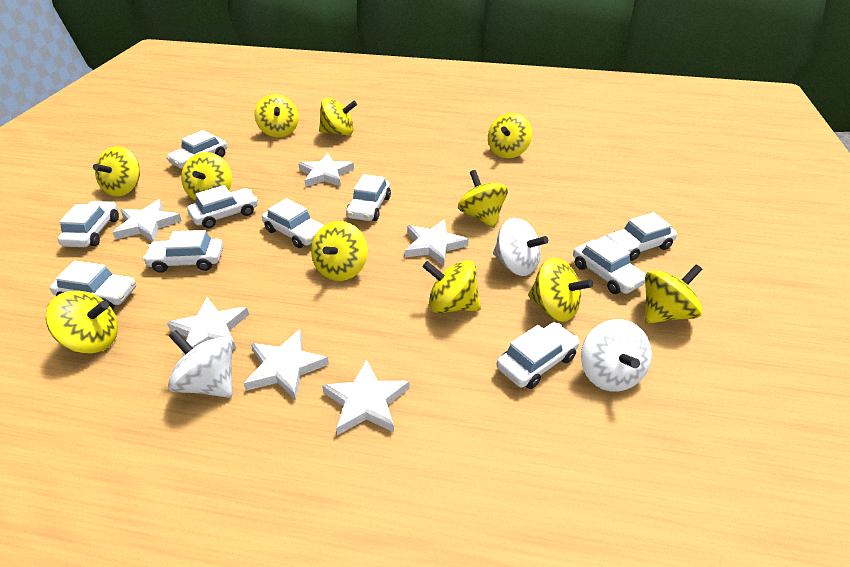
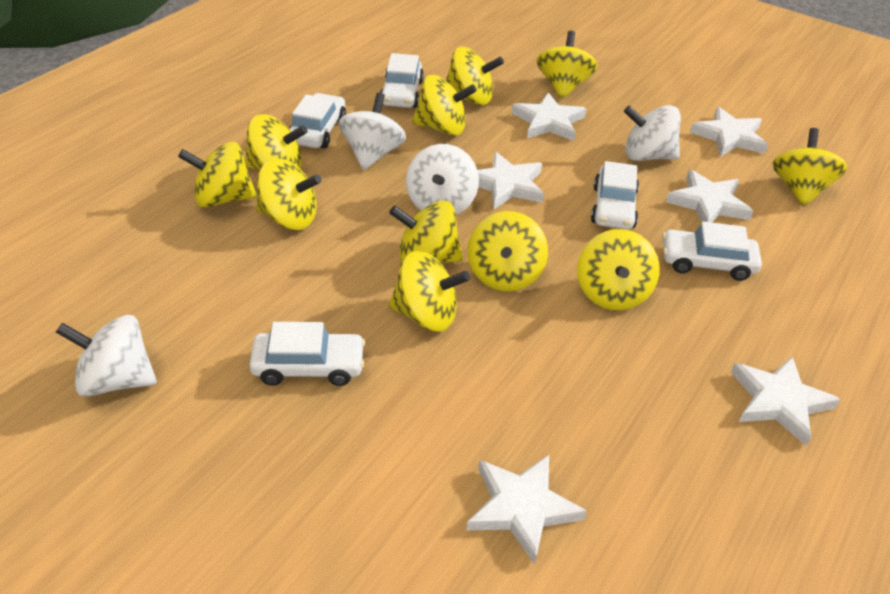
white car: [50,261,136,309] [57,201,119,247] [143,230,223,273] [166,130,227,169] [187,185,258,228] [262,198,324,248] [346,174,391,221] [496,322,580,389] [573,236,646,294] [606,212,677,261] = 10 -> [249,322,365,386] [289,93,346,148] [380,53,424,108] [591,161,639,229] [662,222,762,281] = 5
white spinning top: [168,330,233,398] [493,218,548,276] [581,319,652,392] = 3 -> [56,315,157,397] [339,93,406,170] [406,144,479,215] [624,105,681,161] = 4

